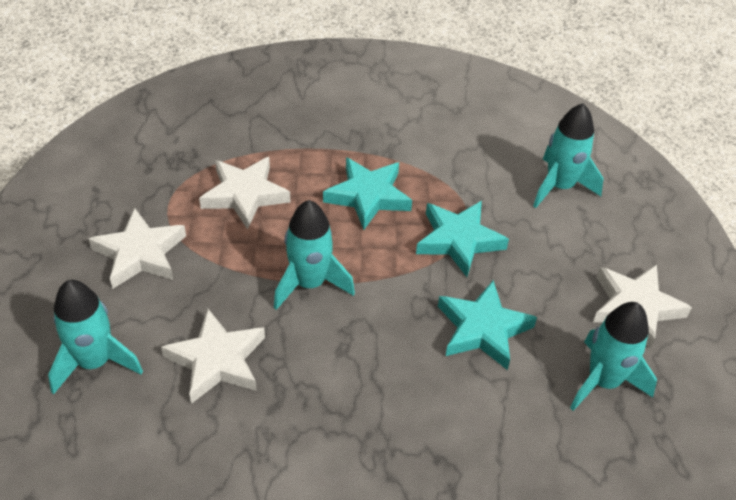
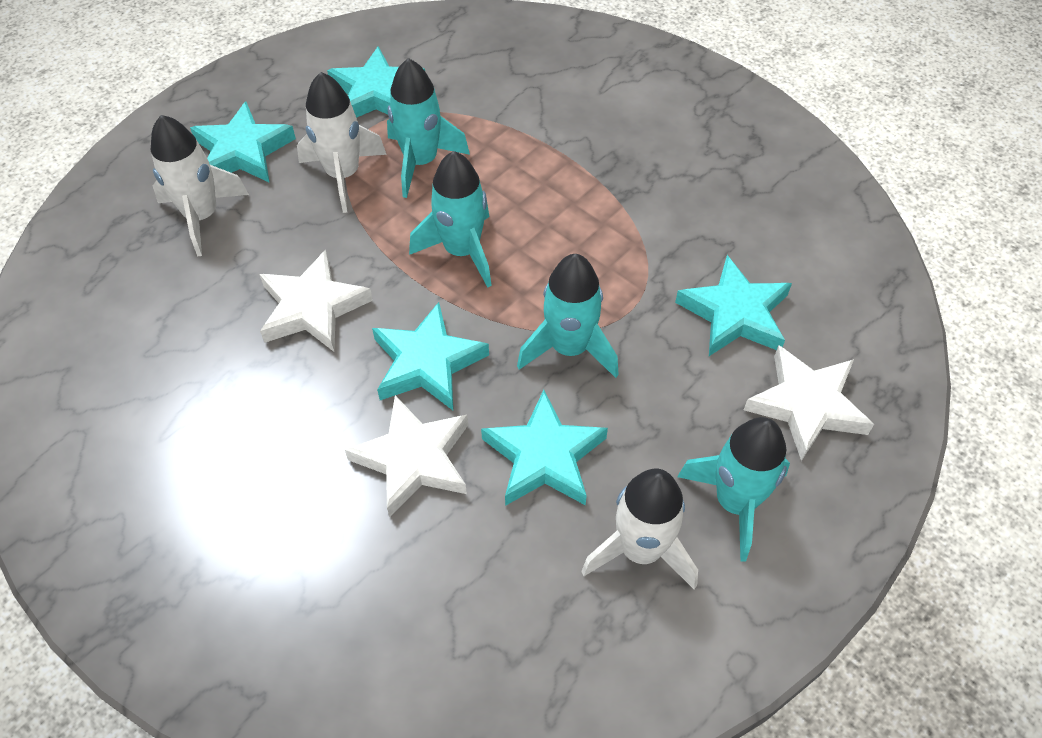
turquoise star: [323,157,412,230] [416,201,509,277] [438,280,537,370] = 3 -> [190,101,296,183] [327,46,425,118] [372,302,489,410] [481,390,608,506] [675,255,792,356] = 5
white rocket: none = 0 -> [151,115,249,256] [297,72,387,213] [581,469,698,589] = 3
white star: [89,208,186,289] [161,309,265,404] [199,157,290,229] [593,264,692,348] = 4 -> [259,250,373,352] [345,395,468,517] [744,345,874,461] = 3

